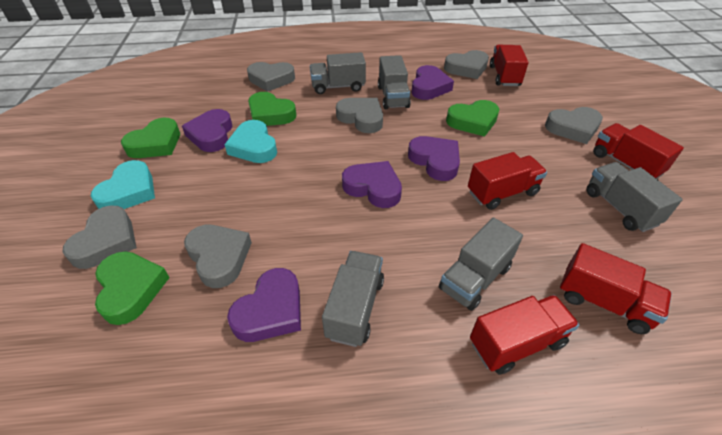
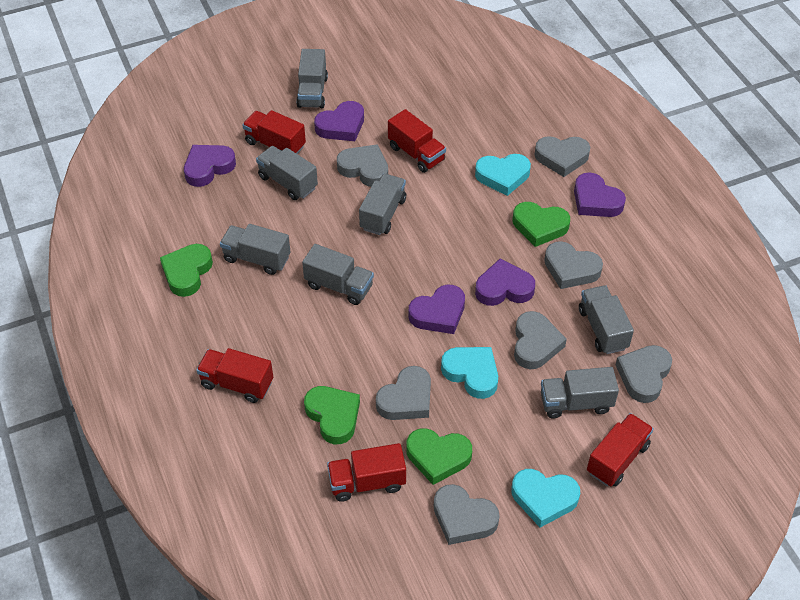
grey heart: [62,206,137,269] [184,225,252,288] [247,62,295,92] [336,98,383,133] [444,50,489,79] [545,107,603,144] = 6 -> [337,144,388,187] [376,366,431,420] [434,484,500,545] [514,311,567,369] [535,136,590,177] [544,241,603,289] [615,345,672,403] = 7
grey truck: [310,52,366,94] [322,251,384,347] [378,55,411,109] [439,218,523,311] [586,162,683,232] = 5 -> [220,224,290,275] [256,146,318,200] [296,49,328,108] [302,244,374,305] [359,174,406,235] [541,367,619,419] [579,285,634,354] = 7
turquoise heart: [91,160,155,209] [224,120,277,163] = 2 -> [441,347,498,399] [475,154,531,196] [511,469,580,528] = 3

